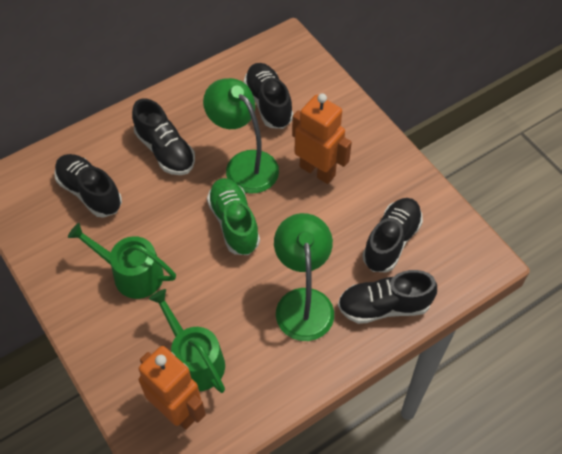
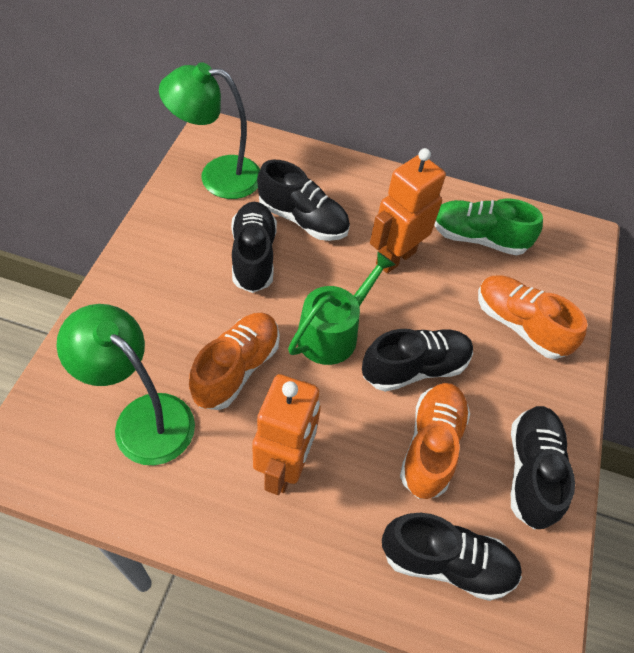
green watering can: [68,223,176,299] [149,289,225,393] = 2 -> [288,251,395,365] = 1
orange shoe: none = 0 -> [189,313,280,410] [400,383,470,499] [478,275,587,359] = 3

